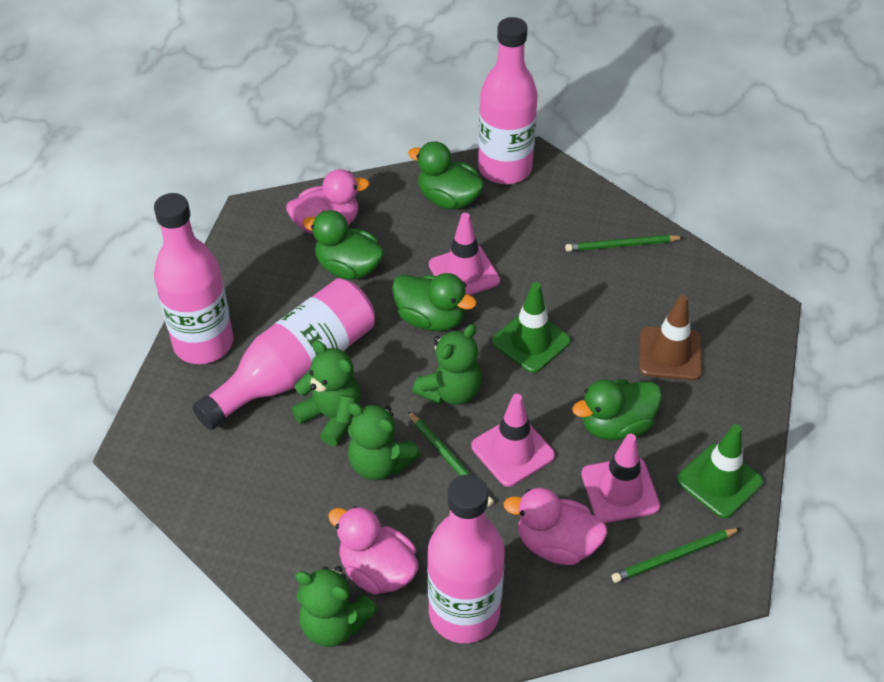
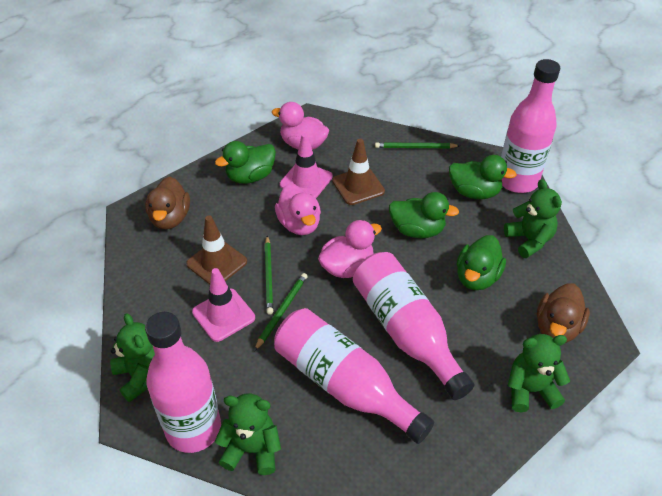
brown duck: none = 0 -> [145,176,190,229] [537,284,590,343] = 2
brown traffic cone: [639,295,702,380] = 1 -> [186,215,247,284] [332,139,385,205] = 2
green traffic cone: [492,282,571,373] [677,424,763,518] = 2 -> none = 0
pink traffic cone: [429,213,500,295] [471,394,555,487] [581,434,660,523] = 3 -> [192,268,255,342] [280,133,333,198] = 2

